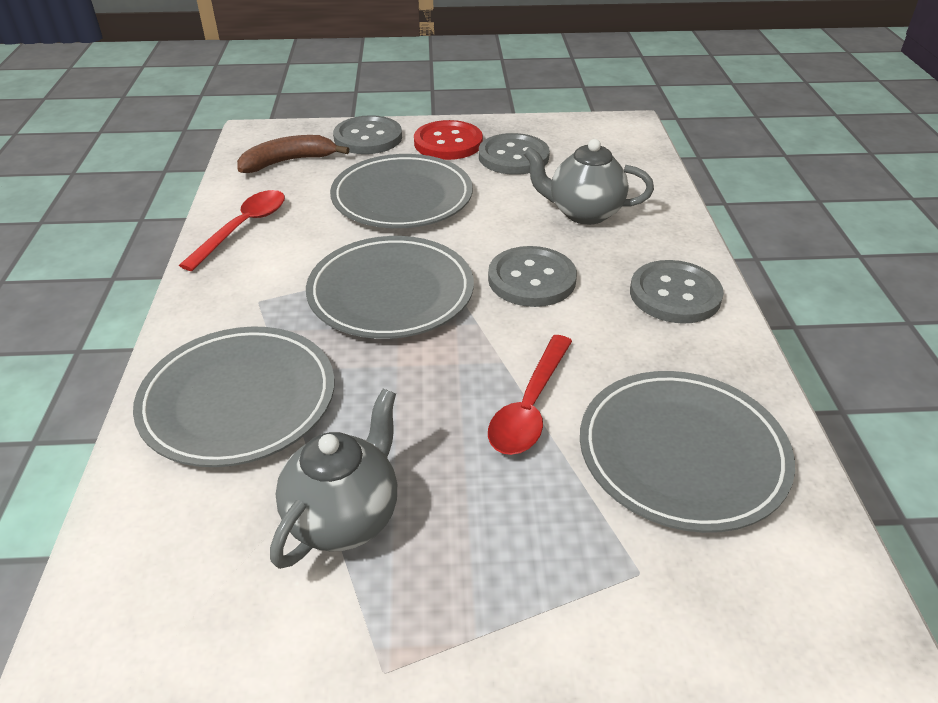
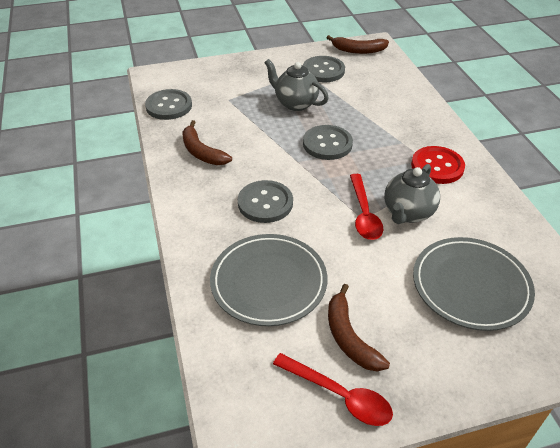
brown banana: [237,135,349,173] = 1 -> [182,120,232,165] [327,35,389,54] [328,284,390,372] = 3
grey plate: [133,327,335,467] [306,236,474,339] [330,154,473,228] [580,371,795,533] = 4 -> [210,234,327,326] [413,237,535,331] = 2

